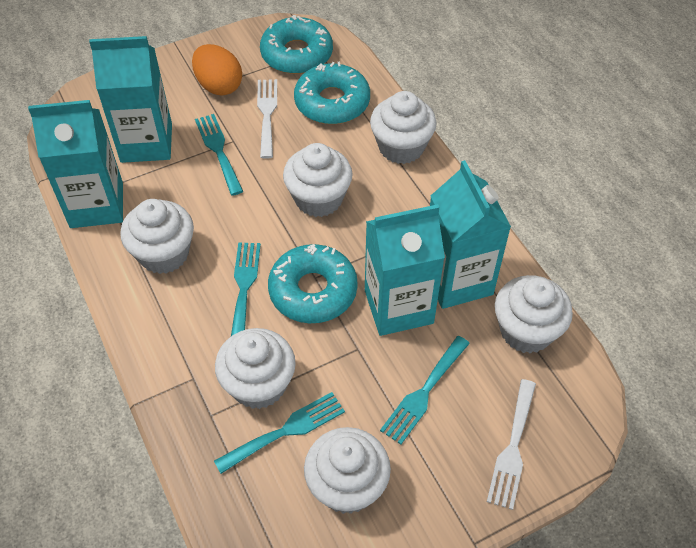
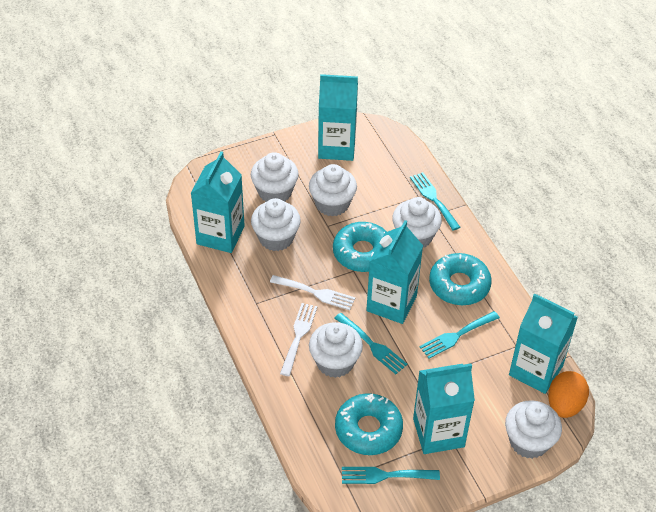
turquoise carton: [28,100,123,228] [89,36,172,163] [365,204,445,336] [430,160,511,309] = 4 -> [191,151,245,253] [318,74,358,161] [366,220,423,324] [413,363,475,454] [509,293,578,394] = 5

